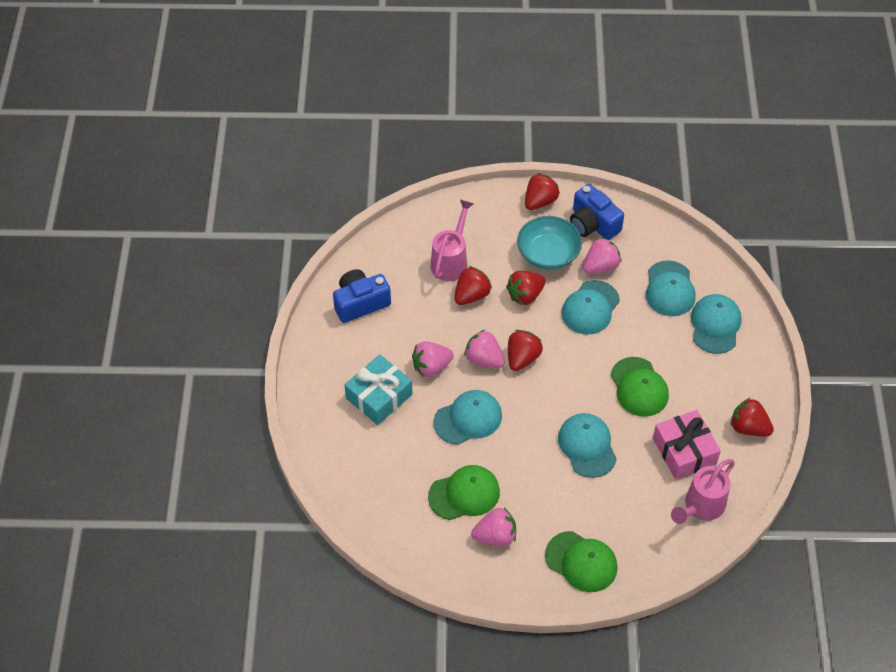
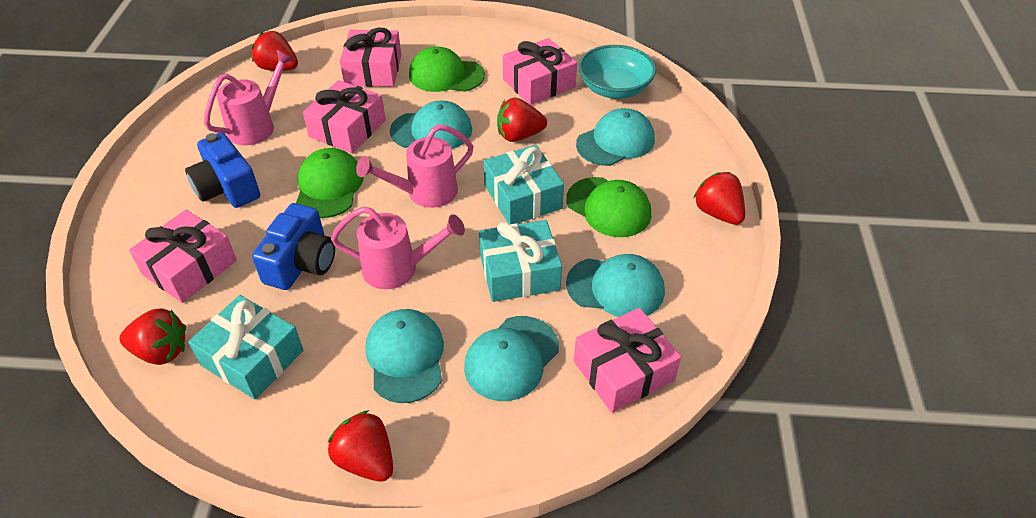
pink gift: [653,410,721,479] = 1 -> [129,210,237,303] [303,80,386,153] [340,27,401,87] [503,38,577,105] [574,308,681,413] = 5
pink strawberry: [412,341,454,377] [464,330,505,368] [471,507,516,546] [583,237,621,274] = 4 -> none = 0
pink watering can: [431,200,474,281] [671,459,735,524] = 2 -> [204,50,293,146] [331,206,465,289] [356,124,474,208] = 3
turquoise gift: [345,354,412,425] = 1 -> [188,295,303,400] [479,220,562,302] [484,145,564,225] = 3

